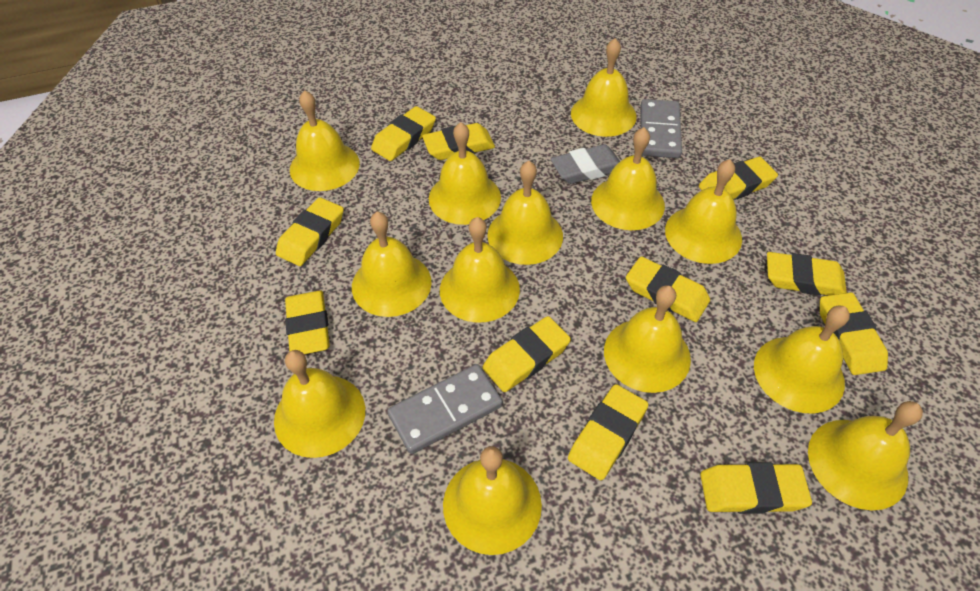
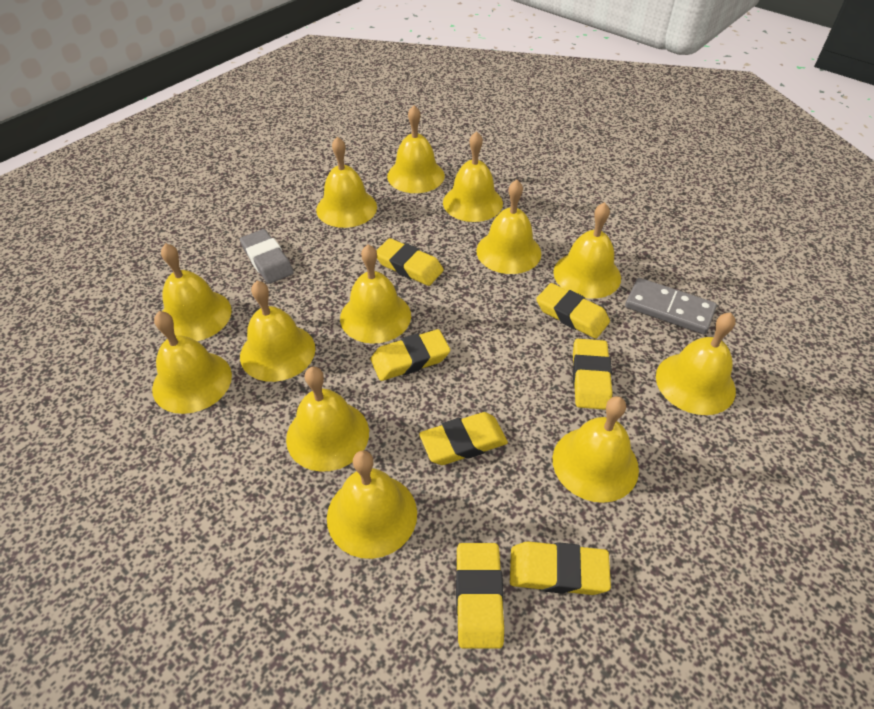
grey domino: [387,364,503,454] [641,99,682,158] = 2 -> [625,278,717,334] = 1
yellow eraser: [276,197,344,266] [285,291,330,354] [371,106,436,161] [422,123,495,160] [483,316,571,392] [568,384,648,480] [626,256,710,322] [699,157,778,200] [700,462,812,514] [767,252,847,296] [820,292,888,375] = 11 -> [371,329,450,381] [376,238,444,286] [419,412,508,465] [456,543,504,649] [510,541,611,595] [536,283,610,339] [573,339,613,410] = 7

